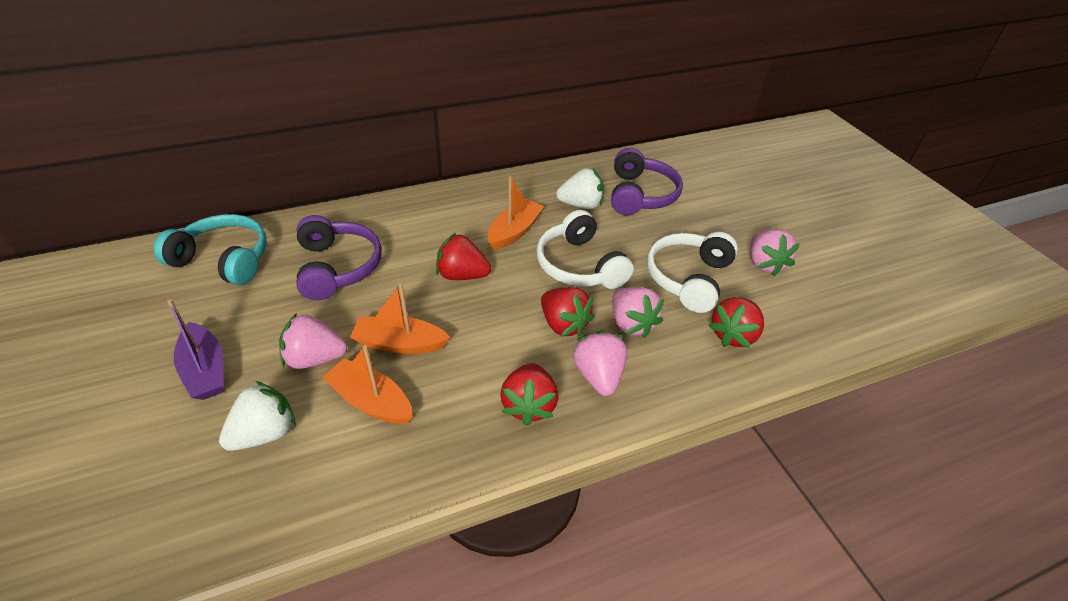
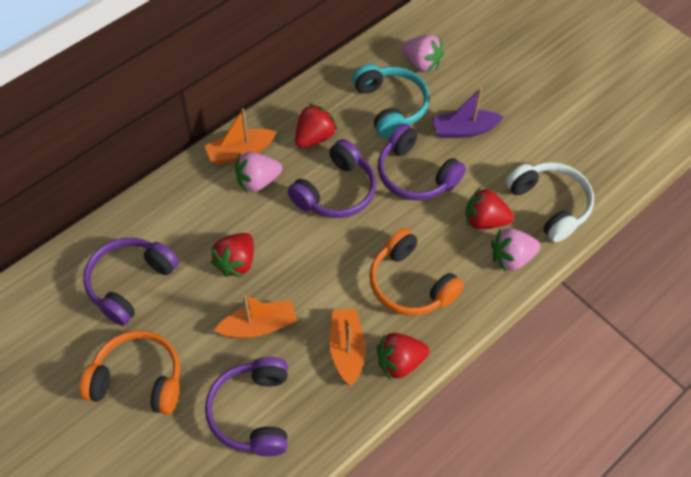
orange headphones: none = 0 -> [80,330,180,415] [369,228,464,316] = 2
pink strawberry: [279,313,347,369] [573,331,628,396] [612,287,664,338] [750,229,800,276] = 4 -> [235,152,282,193] [402,35,444,73] [491,228,540,272] = 3
purple headphones: [296,215,382,300] [611,148,683,215] = 2 -> [83,237,179,326] [205,357,288,456] [288,139,376,218] [378,124,466,200] = 4
white headphones: [536,210,634,289] [647,232,738,313] = 2 -> [506,162,594,243] = 1
white strawberry: [219,381,296,451] [556,168,604,209] = 2 -> none = 0

